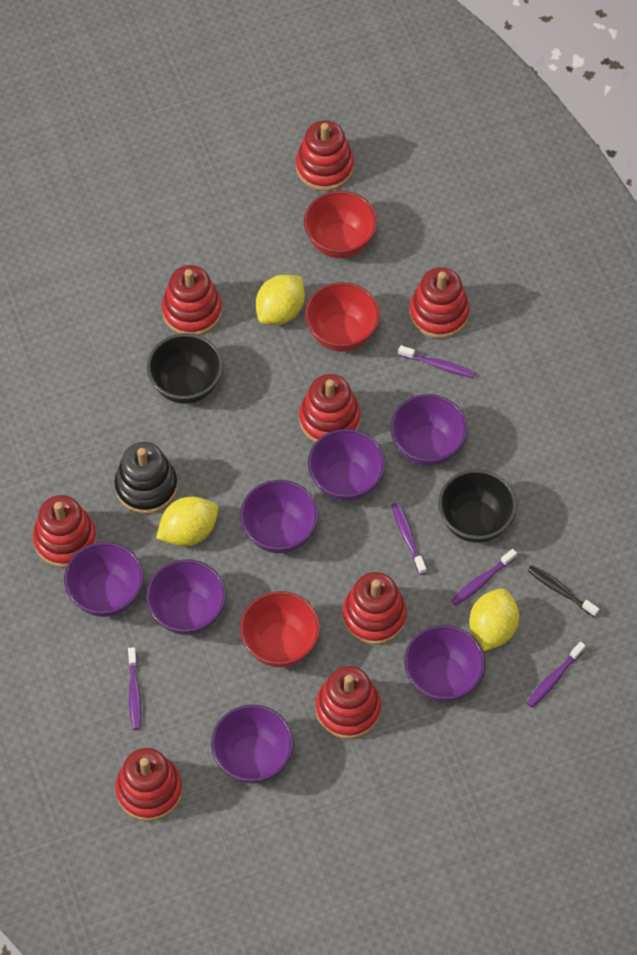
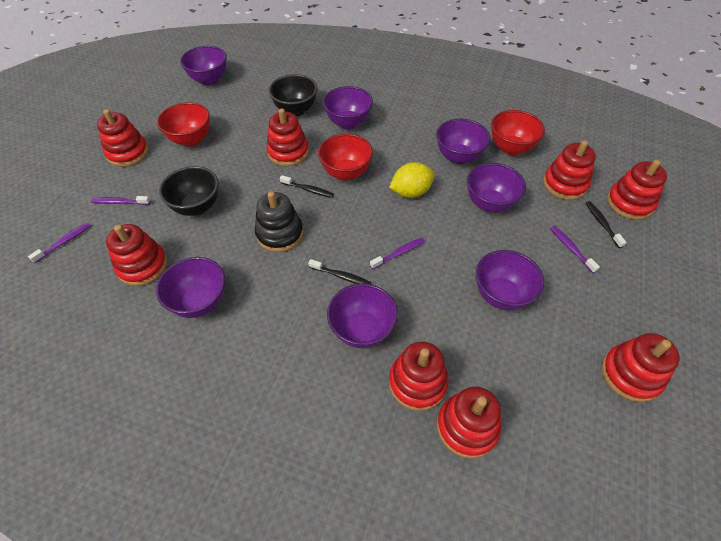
black toothbrush: [527,565,599,617] = 1 -> [280,175,334,198] [308,259,371,284] [586,201,627,248] = 3
purple toothbrush: [128,647,141,730] [391,502,426,575] [398,345,475,378] [451,549,517,606] [527,642,586,708] = 5 -> [28,222,91,263] [91,196,150,205] [370,238,425,269] [550,226,600,273] = 4
yellow lemon: [156,497,218,547] [256,275,305,325] [469,588,519,651] = 3 -> [389,162,435,198] = 1

